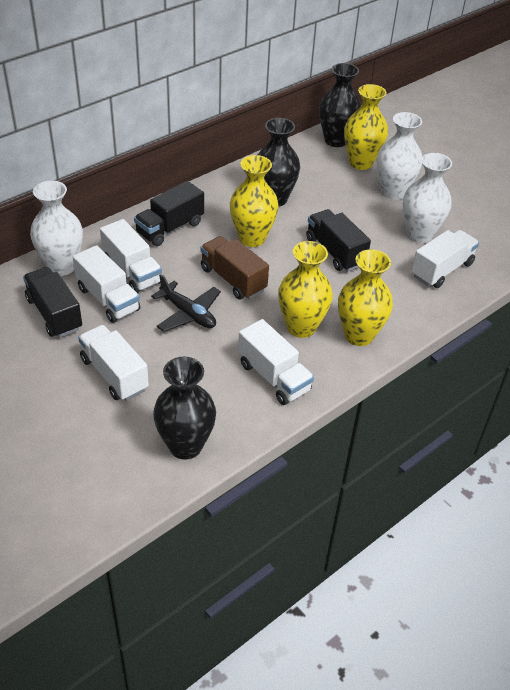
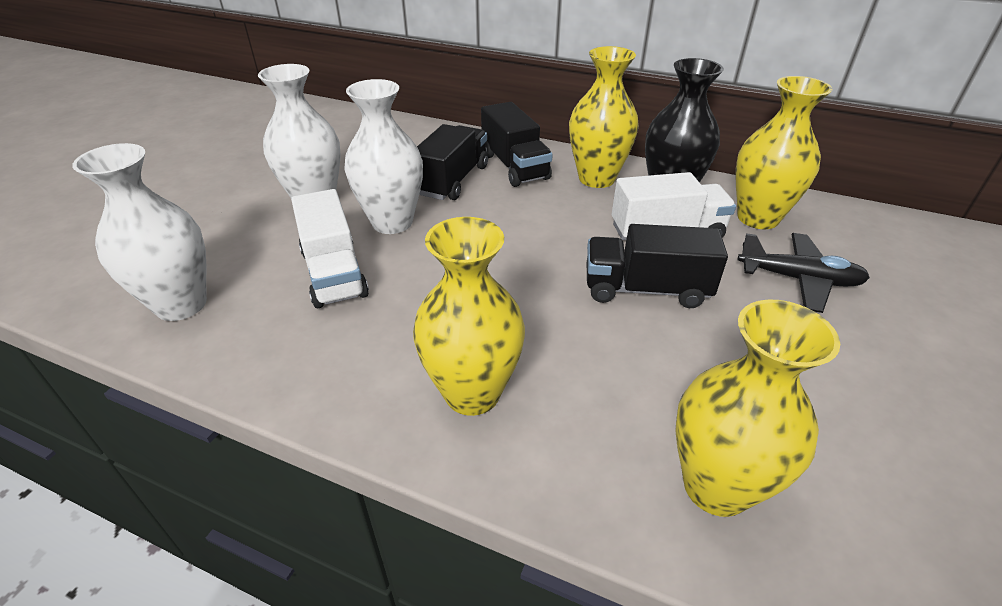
black vase: [153,357,216,460] [258,118,300,207] [319,63,361,147] = 3 -> [645,58,724,183] = 1
brown truck: [201,236,269,300] = 1 -> none = 0
white truck: [73,245,140,323] [78,325,149,401] [100,219,162,293] [238,319,314,405] [411,230,479,288] = 5 -> [291,189,369,308] [612,172,736,240] = 2

